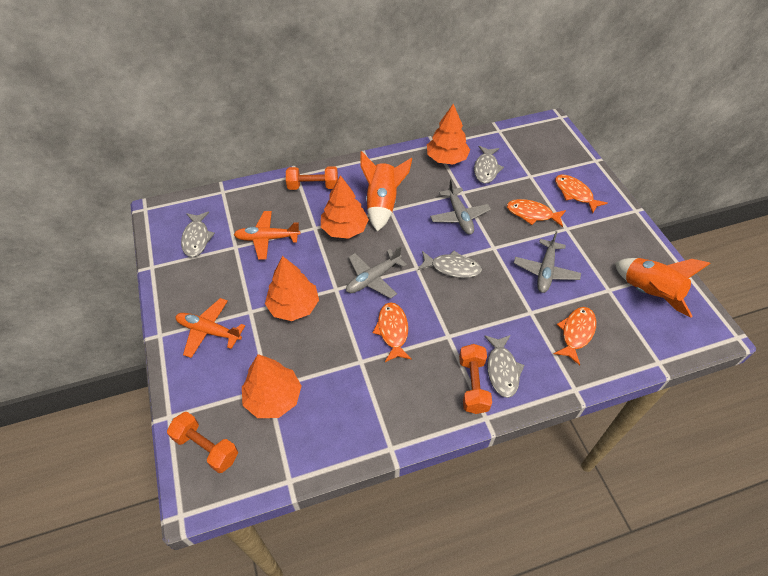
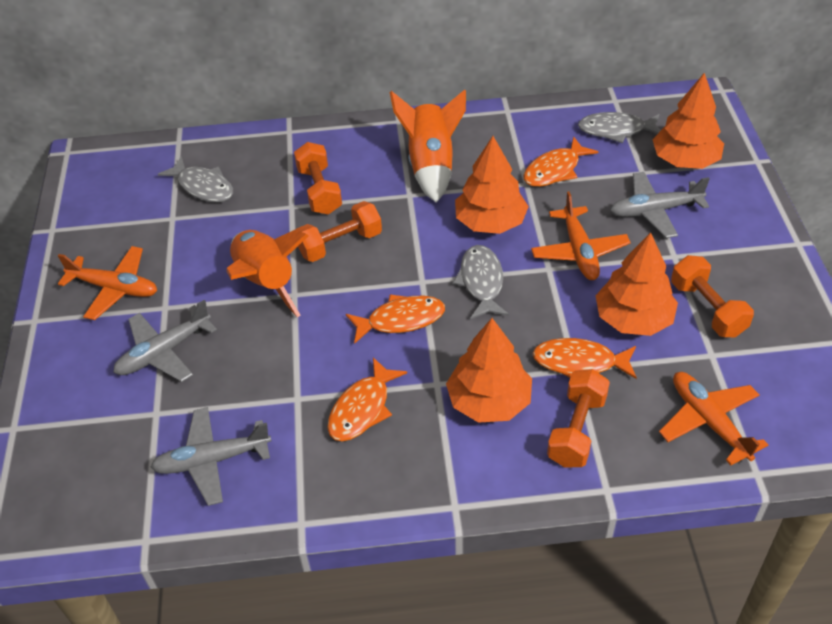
grey fish: [181,211,215,257] [418,251,482,278] [474,146,504,183] [484,335,525,398] = 4 -> [158,156,233,202] [453,245,509,319] [578,112,661,143] = 3
orange dumbbell: [167,412,238,473] [286,166,338,190] [459,344,492,414] = 3 -> [294,142,342,215] [296,201,382,262] [547,369,610,468] [671,255,754,337] = 4
orange plane: [176,298,245,358] [234,211,300,260] = 2 -> [57,246,157,320] [531,192,631,280] [659,372,768,466] = 3

